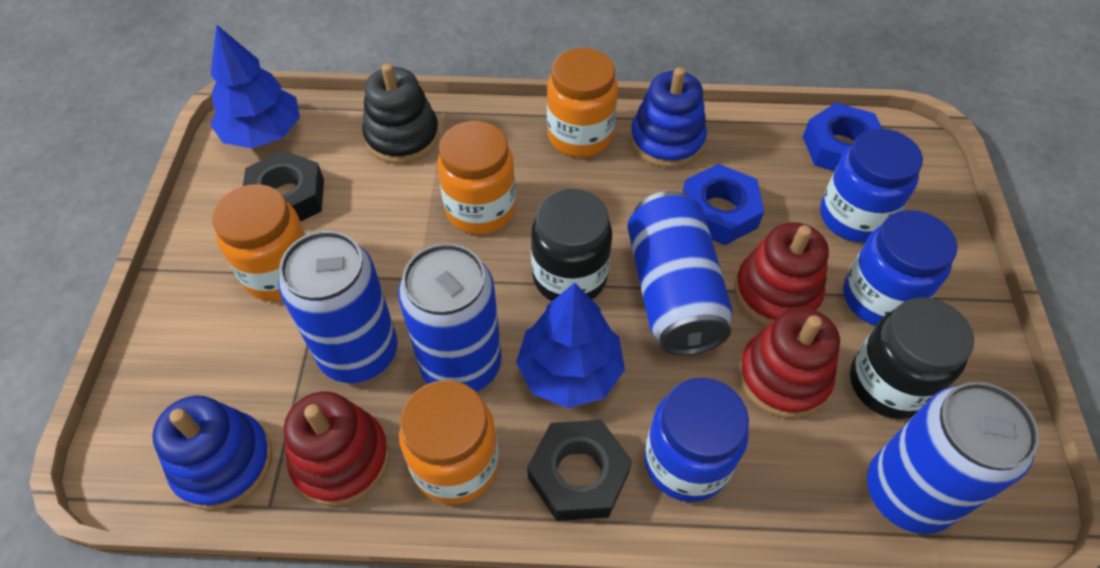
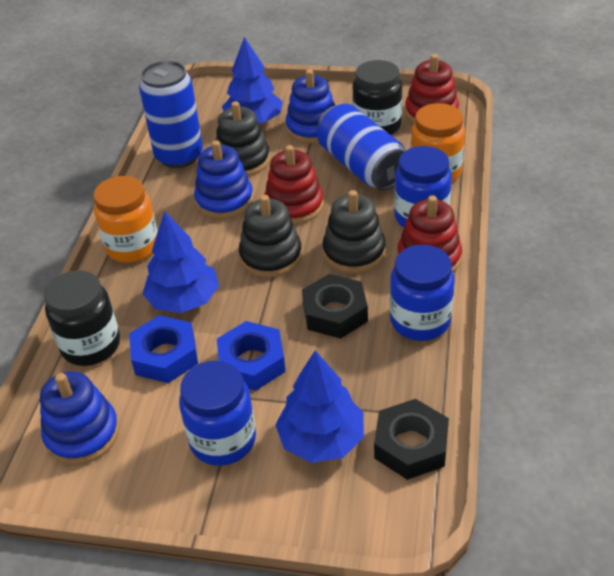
black stacking toy: [362,63,440,164] = 1 -> [216,101,270,176] [239,195,302,278] [322,190,386,273] = 3
blue can: [278,231,398,383] [398,243,502,392] [627,191,733,355] [867,382,1039,534] = 4 -> [139,61,203,168] [317,104,405,190] = 2
blue stacking toy: [152,395,272,511] [630,67,707,168] = 2 -> [40,371,119,465] [194,140,253,219] [286,69,335,143] = 3
blue tree: [211,25,300,148] [516,283,625,408] = 2 -> [143,211,219,313] [222,37,283,123] [275,351,364,463] = 3
orange jar: [212,184,307,301] [399,380,499,504] [437,121,516,234] [547,48,618,157] = 4 -> [93,176,158,263] [411,103,465,183] = 2

